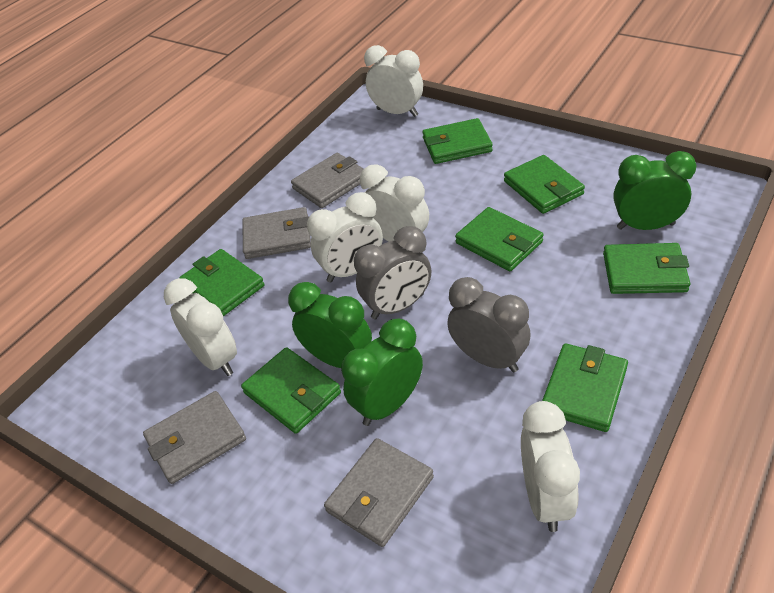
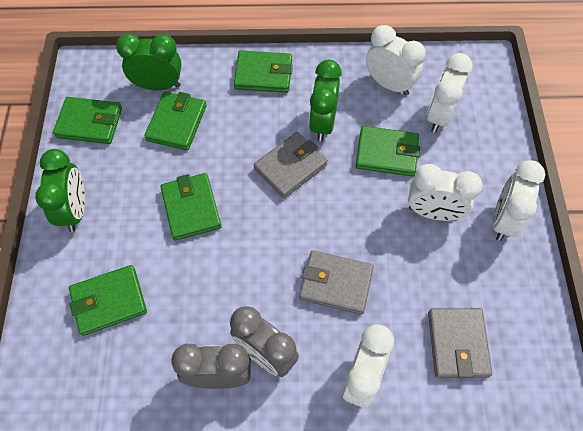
green wallet: [179,249,264,316] [241,347,341,434] [422,118,493,164] [455,207,543,271] [504,155,585,214] [542,343,628,432] [603,243,691,294] = 7 -> [53,97,122,144] [69,265,147,336] [144,91,206,150] [161,173,221,240] [234,50,293,93] [356,126,420,176] = 6
grey wallet: [143,391,246,484] [242,207,311,259] [291,153,364,208] [324,438,434,547] = 4 -> [253,132,328,199] [299,250,374,315] [428,308,492,378] = 3

